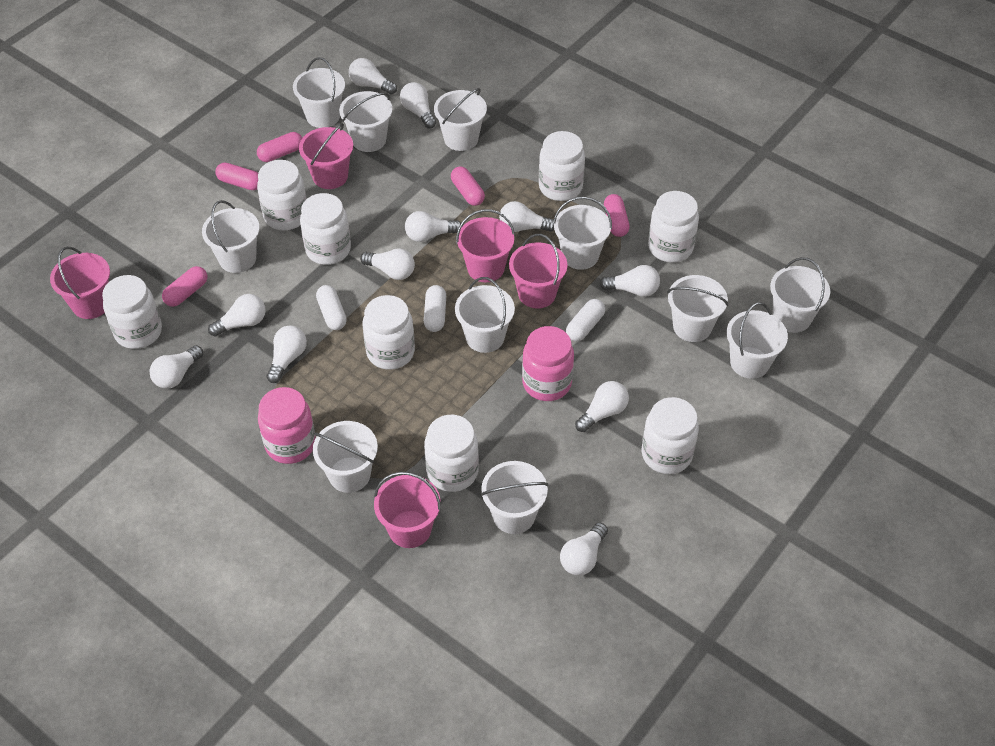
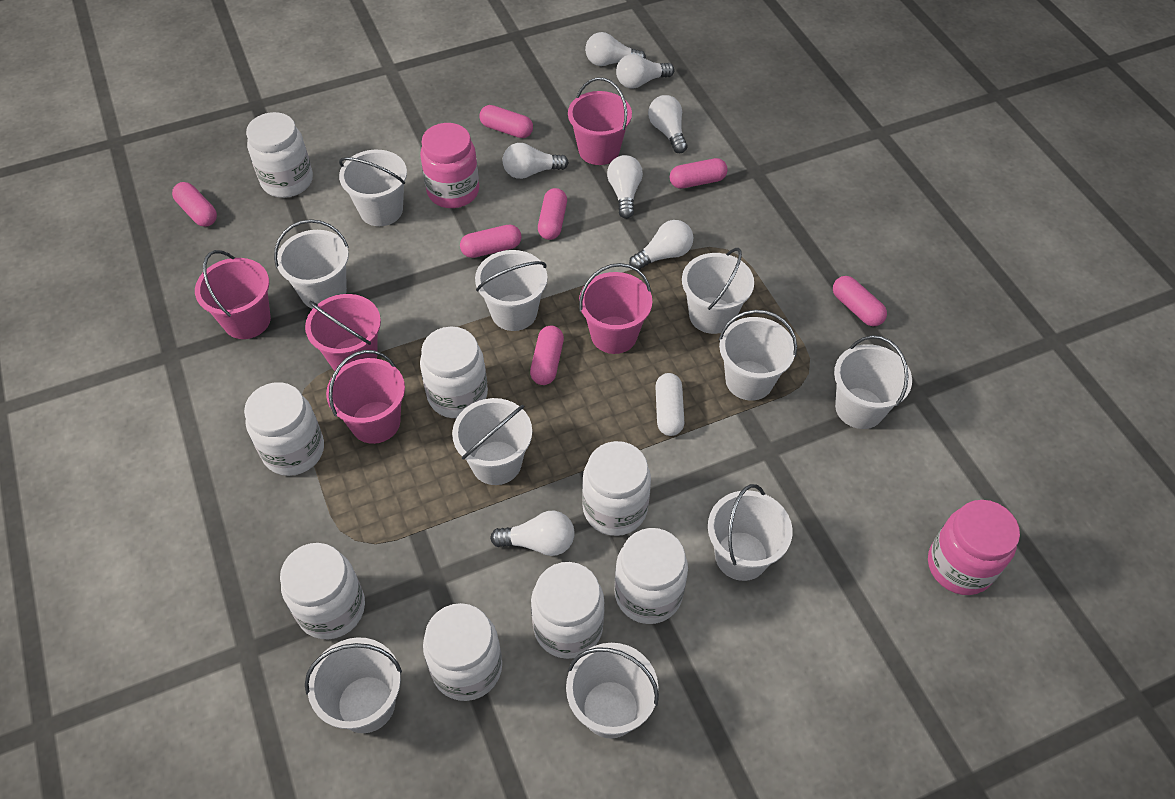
pink capsule: [162,266,207,307] [215,163,258,190] [257,132,302,162] [451,167,485,206] [604,194,630,237] = 5 -> [172,182,217,227] [460,225,522,258] [479,105,533,138] [530,326,564,385] [538,188,567,240] [670,158,728,189] [833,276,887,326] = 7
white bucket: [202,200,260,273] [293,57,345,128] [313,421,378,493] [339,91,392,152] [434,88,487,151] [455,277,515,353] [481,461,548,534] [553,196,612,270] [667,275,728,342] [727,302,788,379] [770,257,830,333] = 11 -> [274,219,349,309] [305,637,402,733] [339,150,407,226] [452,398,532,485] [475,250,547,331] [566,643,659,739] [682,248,754,334] [708,484,793,581] [719,310,797,401] [834,335,912,429] = 10
white capsule: [316,285,347,330] [424,285,446,332] [566,299,605,341] = 3 -> [655,373,684,436] = 1
white light bulb: [150,345,203,389] [208,294,266,336] [266,325,307,383] [348,58,397,95] [360,248,415,280] [400,82,436,129] [405,211,461,242] [499,201,554,232] [560,522,608,576] [575,381,629,432] [599,265,660,297] = 11 -> [490,511,575,556] [503,143,569,179] [585,32,646,66] [607,155,643,219] [616,54,675,88] [629,220,693,270] [648,95,687,153] = 7

